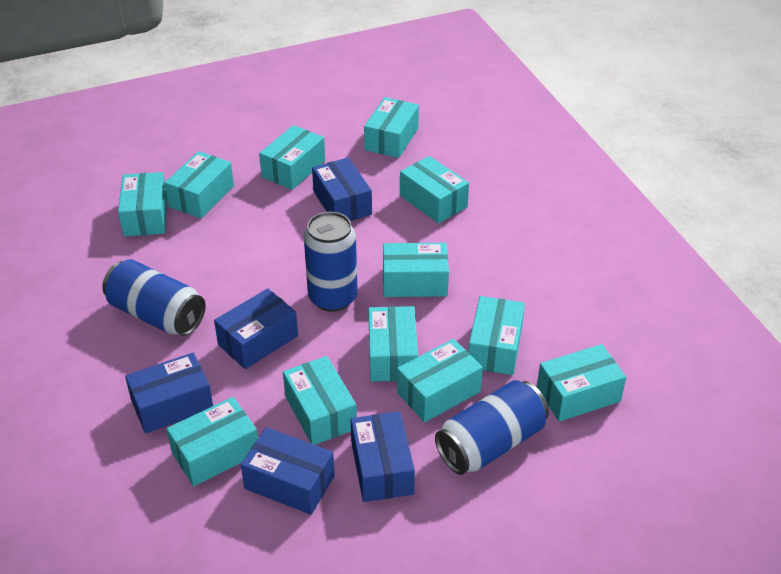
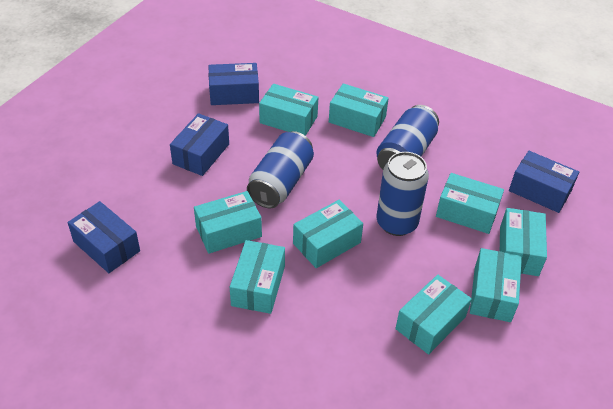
blue box: [125,353,213,433] [214,288,298,369] [241,427,335,515] [312,158,372,221] [351,411,415,502] = 5 -> [67,201,140,273] [170,113,229,176] [208,63,259,105] [509,151,579,213] = 4
turquoise box: [118,172,167,236] [165,151,234,219] [166,397,258,486] [259,125,325,190] [283,356,357,445] [364,97,419,158] [368,306,418,382] [383,243,449,297] [397,339,483,422] [400,156,469,224] [468,296,525,375] [537,344,626,422] = 12 -> [194,191,262,254] [230,240,285,314] [259,84,319,136] [293,200,363,268] [329,83,389,137] [395,275,472,354] [436,173,504,234] [470,248,522,322] [500,208,547,276] = 9

